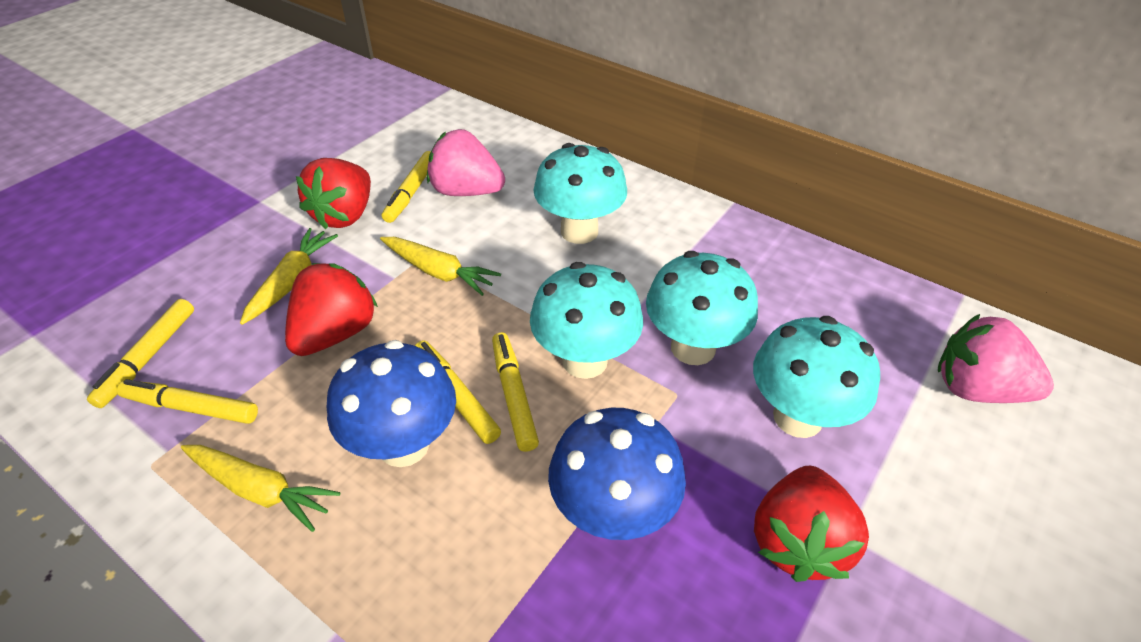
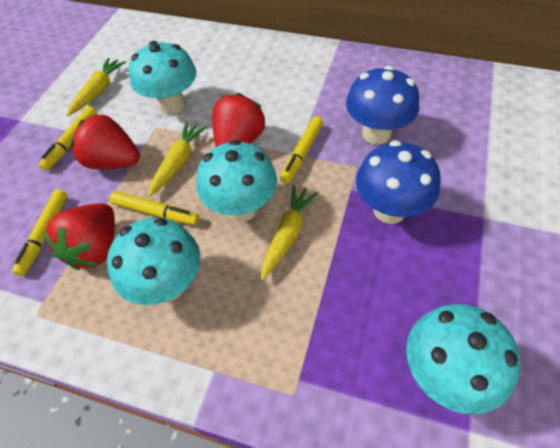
pink strawberry: [427,129,505,196] [938,314,1054,403] = 2 -> none = 0
yellow marker: [87,299,194,408] [117,379,258,424] [382,151,431,223] [415,340,501,444] [492,332,539,452] = 5 -> [12,189,68,276] [38,106,97,171] [109,191,199,225] [280,116,323,184] = 4

